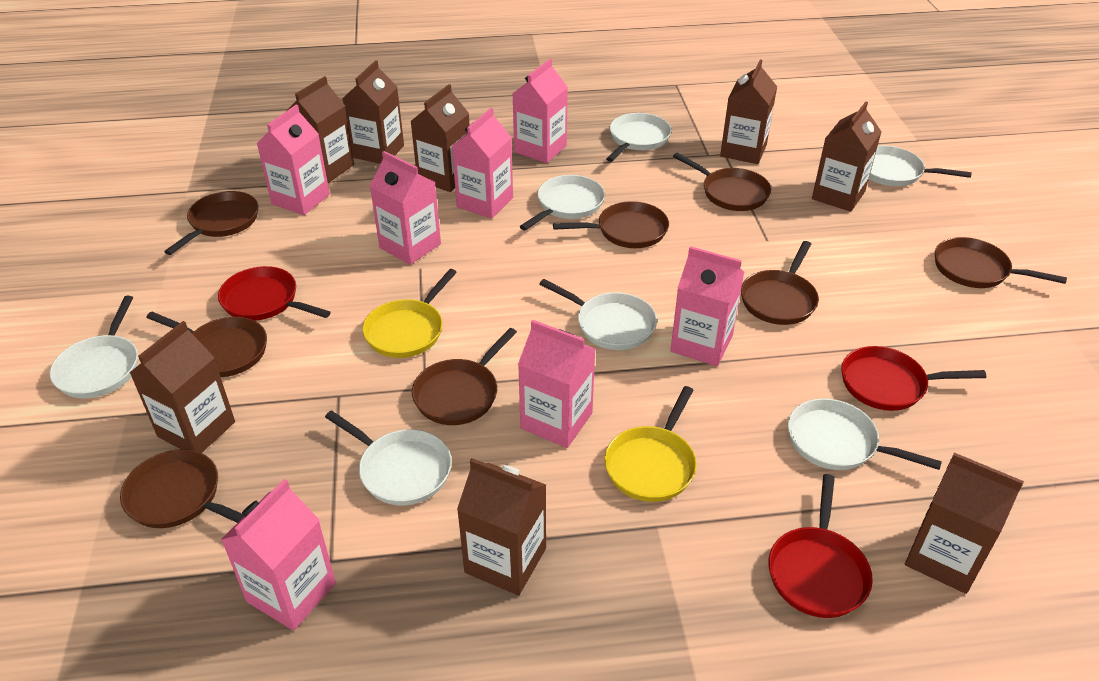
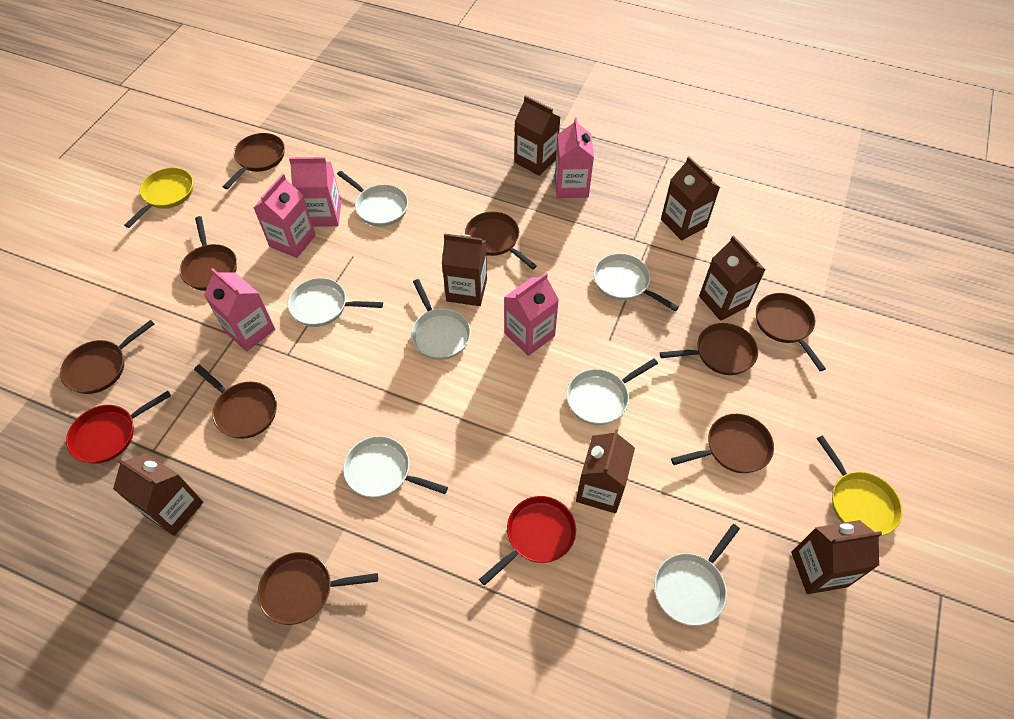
brown carton: [129,321,235,453] [288,76,354,183] [342,60,404,164] [411,84,469,192] [457,458,546,595] [720,60,777,164] [812,102,882,212] [905,453,1024,594] = 8 -> [113,453,203,536] [442,233,487,306] [514,95,560,176] [576,429,635,513] [661,157,720,240] [699,235,766,321] [791,520,882,594] = 7
brown pan: [120,449,244,528] [146,312,267,377] [164,191,258,255] [412,328,517,425] [553,201,669,248] [673,153,771,211] [741,241,819,325] [935,237,1067,288] = 8 -> [60,320,154,394] [180,216,237,291] [194,365,277,439] [223,133,285,189] [258,552,378,625] [465,212,537,270] [660,323,758,375] [671,414,774,473] [756,293,826,371] = 9
pink carton: [221,479,336,631] [257,105,330,215] [370,151,441,265] [451,108,513,219] [512,59,568,163] [518,320,595,448] [670,246,744,366] = 7 -> [204,268,275,352] [253,173,316,258] [289,157,342,227] [504,273,559,356] [555,117,594,198] = 5
red pan: [218,266,331,321] [768,474,873,618] [841,346,986,411] = 3 -> [66,391,171,464] [479,496,576,586] = 2

